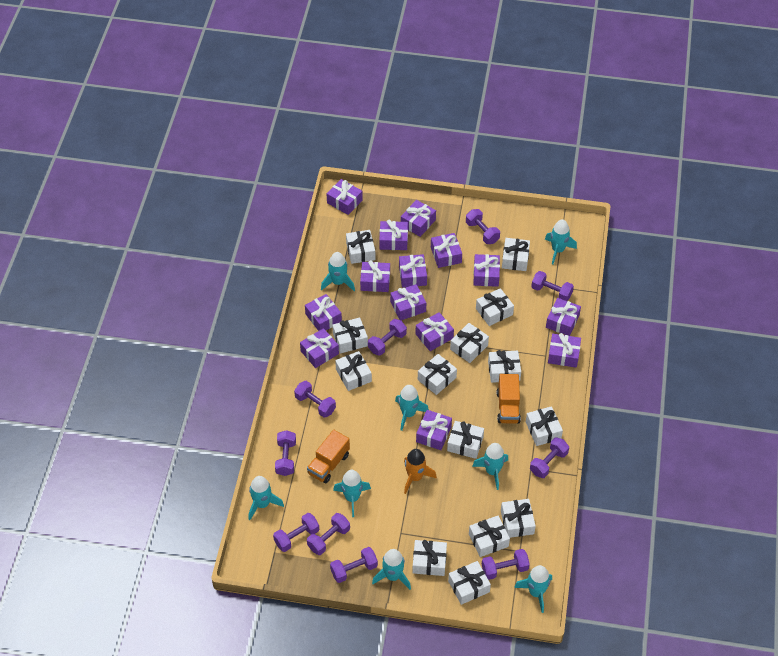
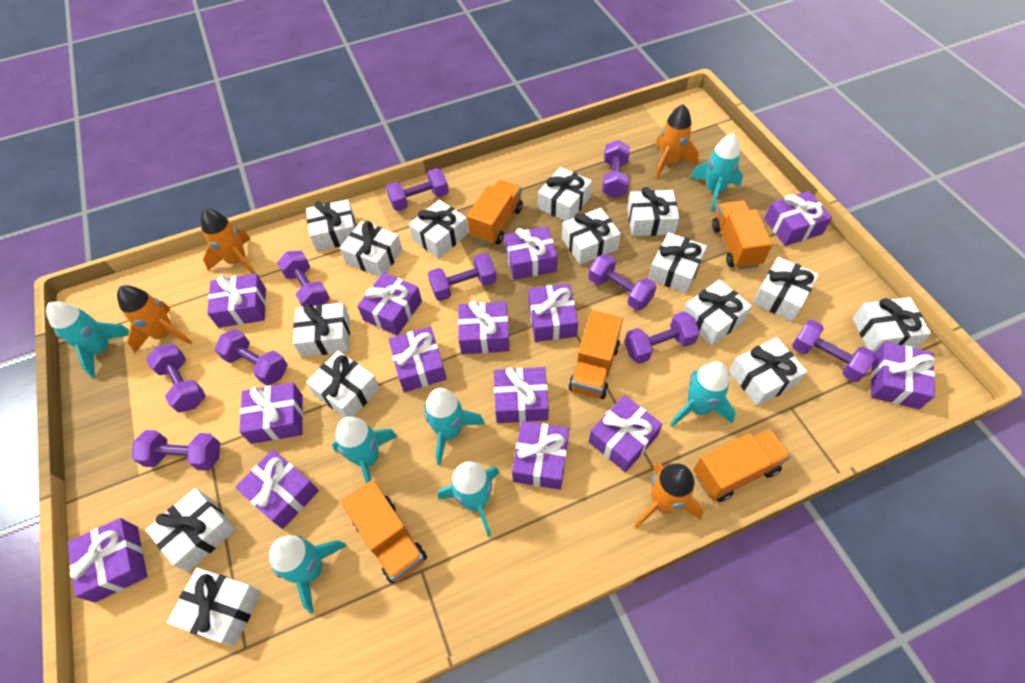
orange rocket: [404,449,437,494] = 1 -> [117,285,192,353] [201,208,256,274] [634,463,704,528] [655,104,699,179] = 4
orange truck: [307,430,350,483] [497,374,521,424] = 2 -> [341,480,427,584] [467,180,523,245] [568,310,623,399] [693,428,791,502] [712,201,773,269] = 5
turquoise rocket: [249,476,284,520] [321,252,355,291] [333,470,371,517] [372,549,411,590] [395,385,429,431] [472,443,508,490] [514,565,552,613] [545,219,577,265] = 8 -> [46,301,129,378] [269,535,346,613] [332,417,398,484] [424,388,485,466] [438,461,500,537] [670,361,736,427] [690,133,743,212] = 7
white gift: [333,317,368,353] [335,351,372,391] [346,230,375,264] [412,540,447,576] [418,354,457,395] [447,421,484,459] [448,561,491,605] [450,323,489,363] [469,516,510,557] [476,288,514,326] [488,350,521,383] [501,499,536,538] [502,238,530,271] [526,406,563,446] = 14 -> [146,488,236,572] [167,568,261,647] [293,302,350,357] [306,199,357,251] [306,351,380,418] [340,221,402,277] [409,199,469,258] [538,167,592,221] [562,208,621,265] [627,187,679,236] [648,232,707,293] [683,279,752,346] [729,337,807,406] [753,257,819,321] [852,297,931,353] = 15

